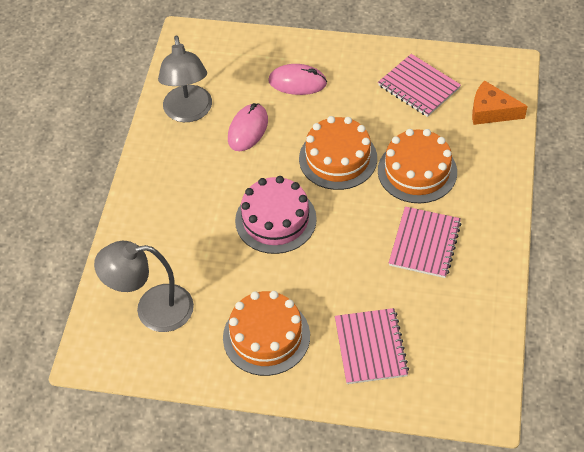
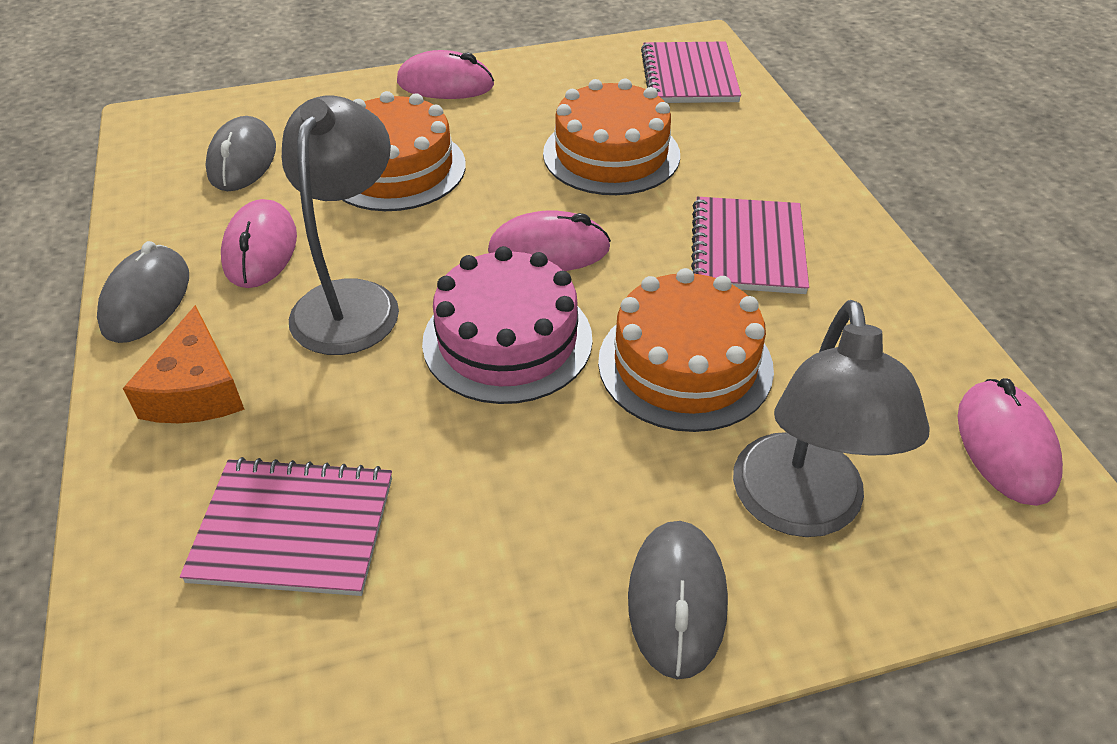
grey mouse: none = 0 -> [97,241,189,343] [205,116,276,191] [628,521,728,679] = 3
pink mouse: [228,103,268,151] [268,64,327,95] = 2 -> [221,199,297,288] [397,50,494,99] [488,210,611,271] [958,378,1063,506] = 4

